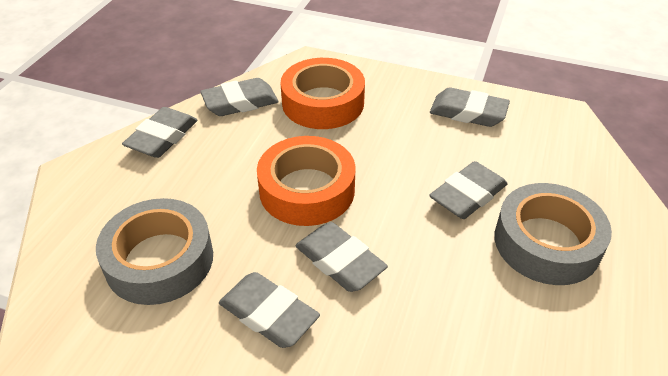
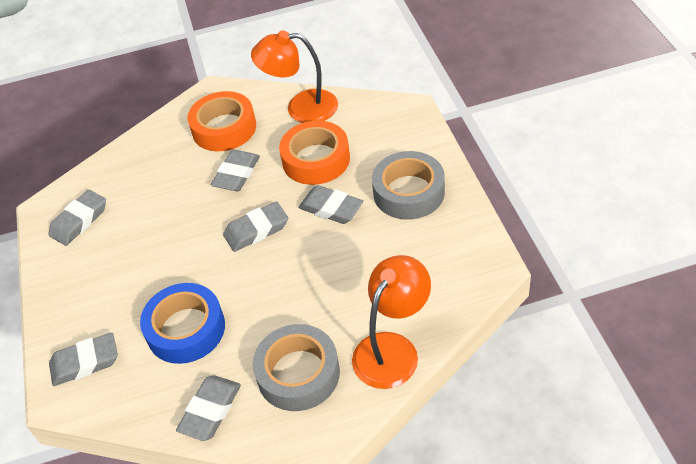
blue tape: none = 0 -> [140,283,225,364] = 1
orange lamp: none = 0 -> [251,31,338,123] [352,255,431,389] = 2

